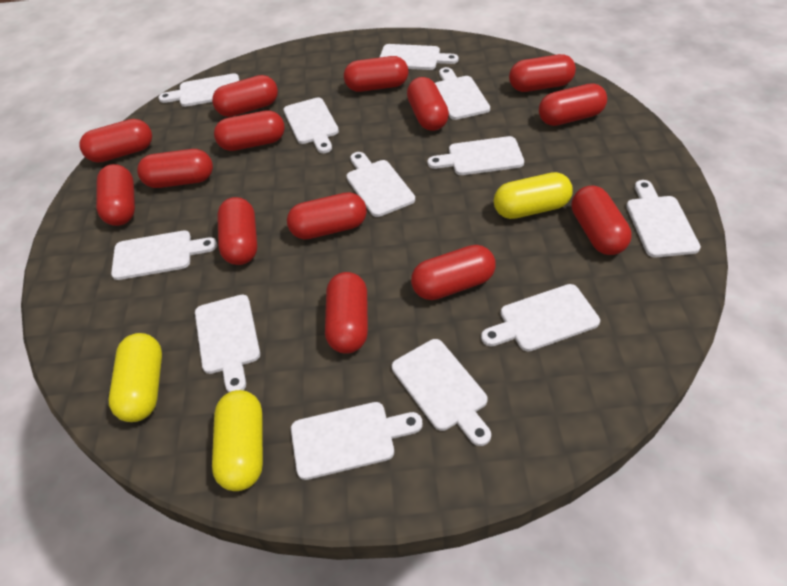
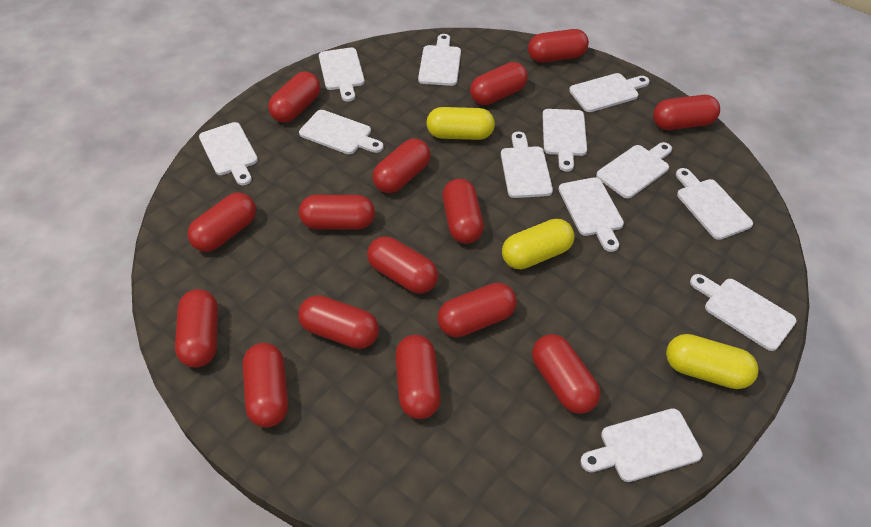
red capsule: [79,119,152,163] [96,164,135,226] [137,149,213,188] [212,75,278,117] [214,110,285,151] [217,197,257,265] [287,192,367,240] [325,272,368,354] [344,56,408,92] [407,77,449,131] [411,245,496,300] [509,54,576,92] [539,83,607,126] [572,185,632,255] = 14 -> [175,289,218,368] [187,192,256,252] [242,343,288,427] [268,71,321,123] [298,295,379,349] [299,195,375,230] [367,237,438,293] [373,138,431,193] [395,335,441,419] [438,283,517,337] [442,179,484,244] [470,62,528,105] [528,29,589,63] [532,334,600,414] [653,95,720,130] = 15

